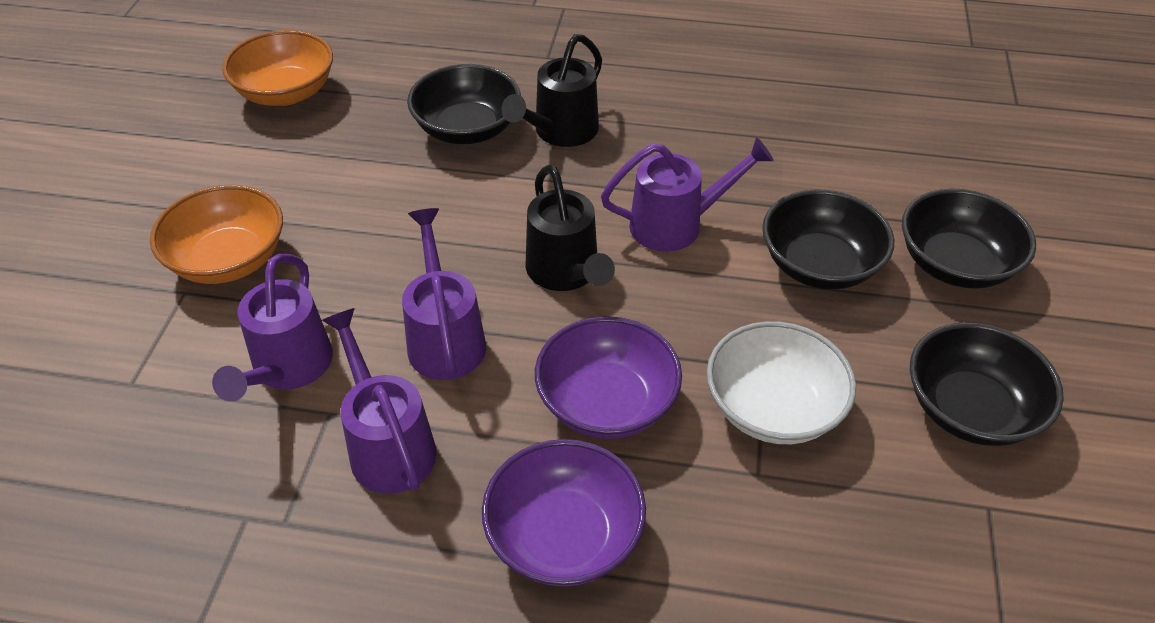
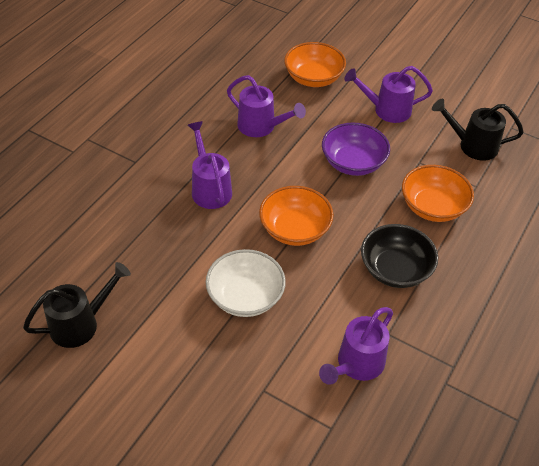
black bowl: [407,64,521,144] [762,189,894,290] [902,189,1036,289] [910,322,1064,446] = 4 -> [361,224,438,288] = 1
orange bowl: [150,185,283,284] [222,30,333,106] = 2 -> [259,186,334,246] [284,42,346,87] [402,165,474,222] = 3
purple bowl: [482,439,646,586] [535,316,682,439] = 2 -> [322,122,390,176] = 1

